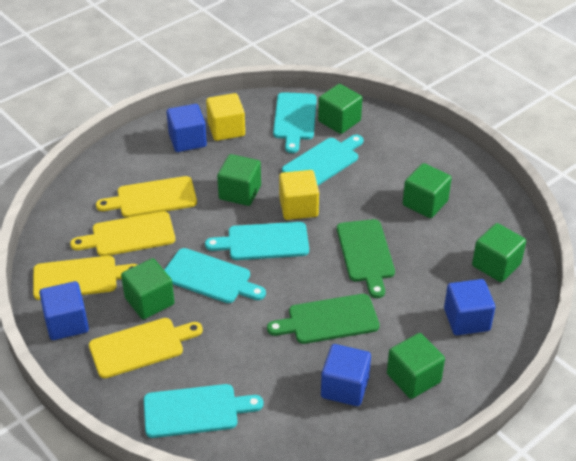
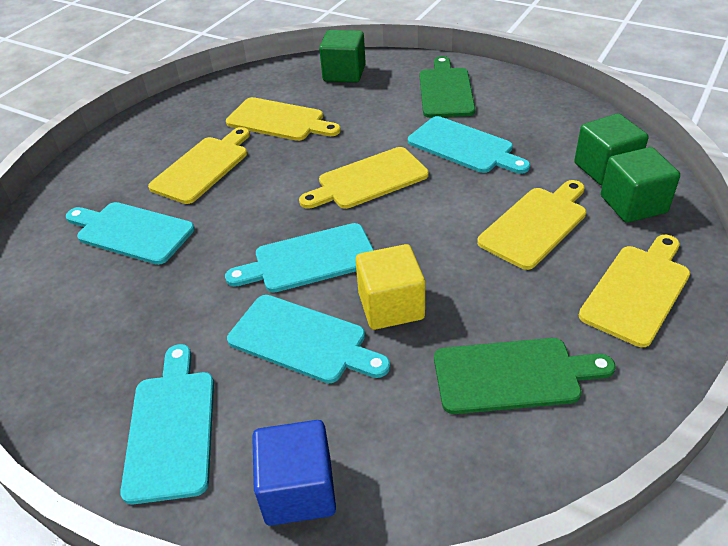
blue cube: [39,281,89,340] [166,104,207,152] [321,344,371,406] [444,279,495,335] = 4 -> [252,420,336,526] = 1
green cube: [121,258,175,319] [217,154,261,206] [318,84,362,134] [387,333,445,399] [403,163,452,218] [472,223,526,282] = 6 -> [319,30,366,82] [574,113,648,185] [601,147,680,223] = 3
yellow cube: [206,93,245,141] [279,170,319,220] = 2 -> [356,244,425,330] = 1
yellow cutting board: [33,256,137,300] [70,211,175,256] [89,318,203,378] [96,176,197,217] = 4 -> [148,127,250,204] [226,97,341,141] [299,147,429,209] [477,180,586,270] [579,235,690,347] = 5

